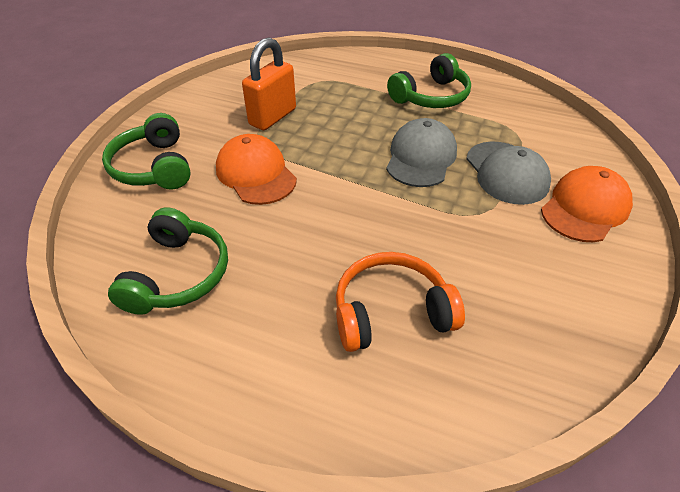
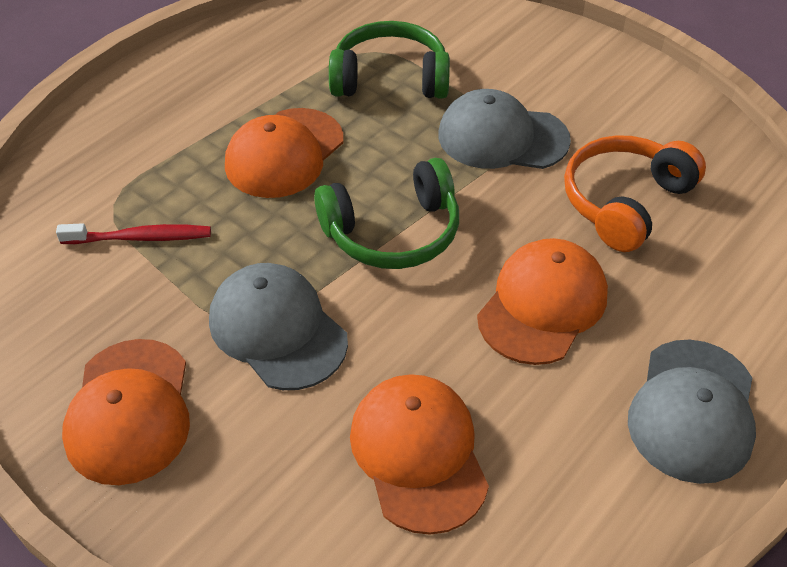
green headphones: [102,113,191,190] [108,207,228,315] [387,53,471,108] = 3 -> [314,158,459,269] [329,21,450,99] = 2
grey cap: [386,118,457,187] [466,141,551,205] = 2 -> [209,263,348,390] [438,89,571,169] [628,339,756,484] = 3
orange cap: [216,134,297,205] [541,166,633,242] = 2 -> [62,339,190,485] [225,108,343,198] [350,374,489,535] [477,238,608,365] = 4
orange padlock: [242,38,296,130] = 1 -> none = 0
red toothbrush: none = 0 -> [56,223,211,244] = 1

